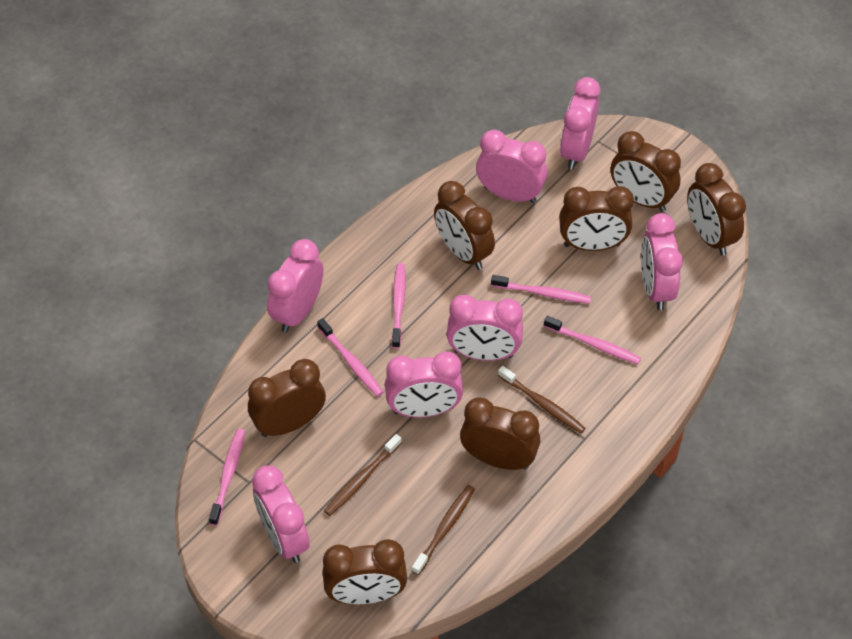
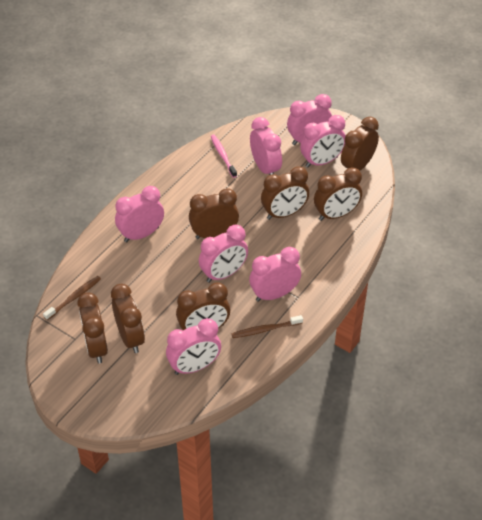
brown toothbrush: [324,434,402,516] [412,485,475,575] [498,366,585,434] = 3 -> [43,276,101,320] [231,315,303,338] = 2
pink toothbrush: [209,429,245,526] [317,318,383,397] [392,263,406,348] [491,275,591,304] [544,316,641,364] = 5 -> [211,135,237,178] = 1

